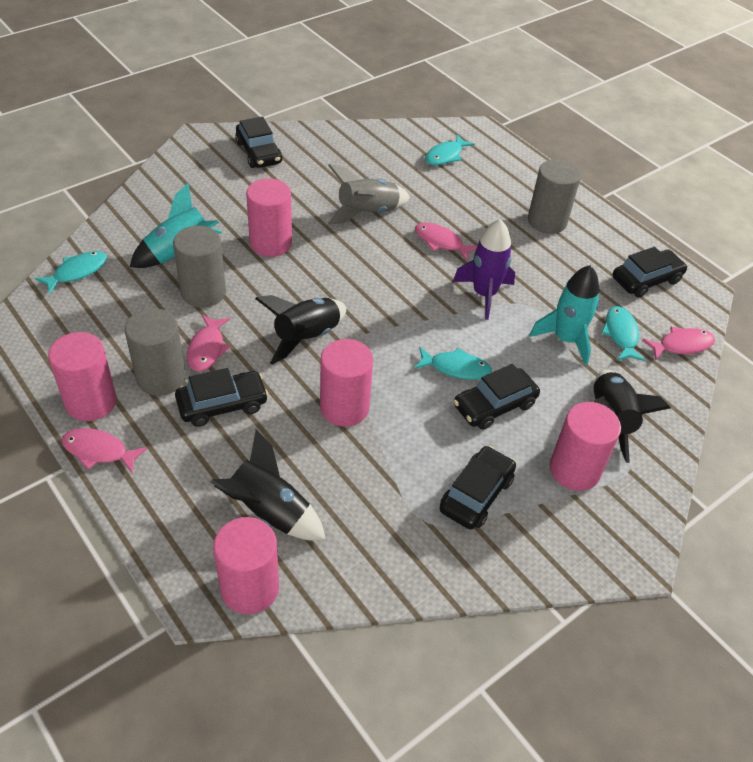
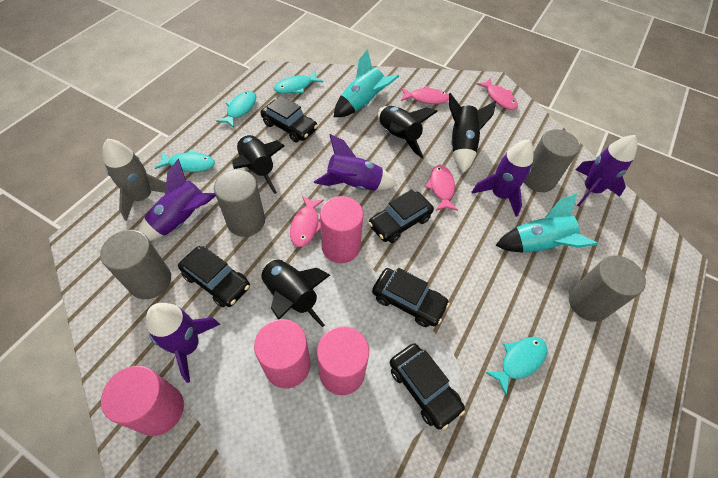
black rocket: [211,429,326,541] [255,295,346,364] [593,370,670,463] = 3 -> [232,135,285,194] [259,258,330,327] [377,106,438,158] [449,93,496,173] = 4
grey cylinder: [125,308,186,396] [173,226,226,308] [528,159,581,234] = 3 -> [100,230,171,299] [214,170,265,237] [524,129,580,192] [569,255,646,322] = 4
pink cylinder: [48,332,117,421] [213,517,279,614] [246,178,292,257] [320,339,373,427] [550,402,621,491] = 5 -> [101,366,184,436] [254,319,310,388] [317,326,369,395] [320,196,363,263] = 4
purple rocket: [453,219,515,320] = 1 -> [138,159,216,241] [146,303,220,383] [314,134,397,191] [472,140,534,217] [575,135,638,207] = 5

